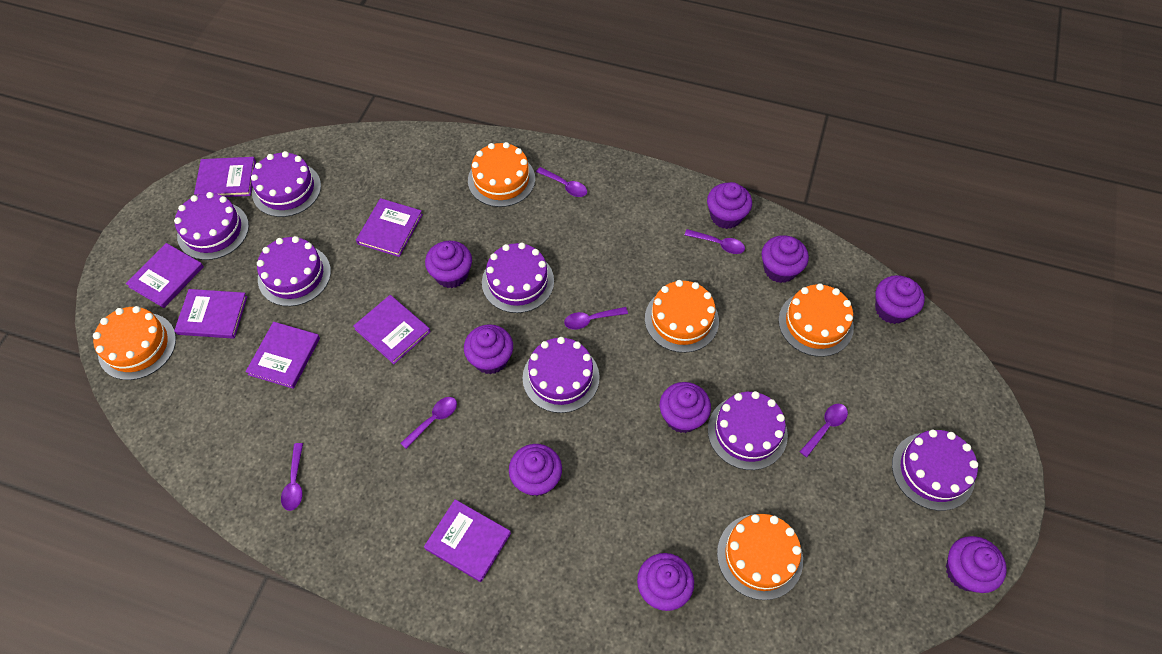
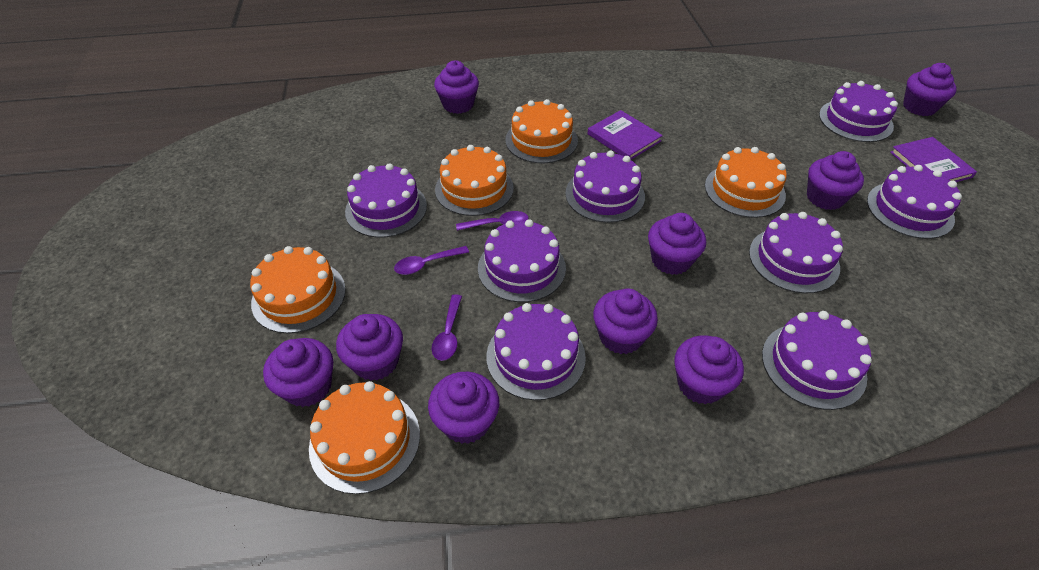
purple book: [126,243,204,308] [174,289,248,339] [194,157,256,197] [246,322,320,389] [353,295,431,364] [356,198,423,257] [424,499,511,582] = 7 -> [588,110,663,159] [890,137,977,182] = 2
purple cake: [174,192,249,260] [251,151,321,217] [257,236,331,306] [482,243,554,313] [523,337,600,413] [708,391,788,470] [892,430,978,511] = 7 -> [345,163,427,238] [478,219,566,302] [486,303,586,400] [565,151,645,223] [749,212,843,294] [762,311,872,410] [819,81,898,142] [867,165,962,239] = 8
purple spoon: [281,443,303,511] [400,397,457,449] [536,167,587,197] [564,307,628,330] [685,229,745,254] [799,404,848,457] = 6 -> [394,246,469,275] [432,294,462,361] [456,211,529,231] = 3

